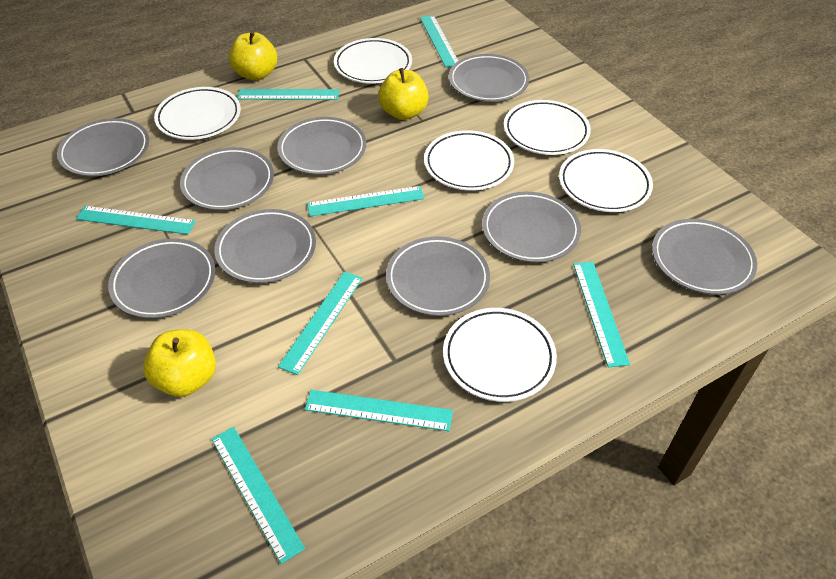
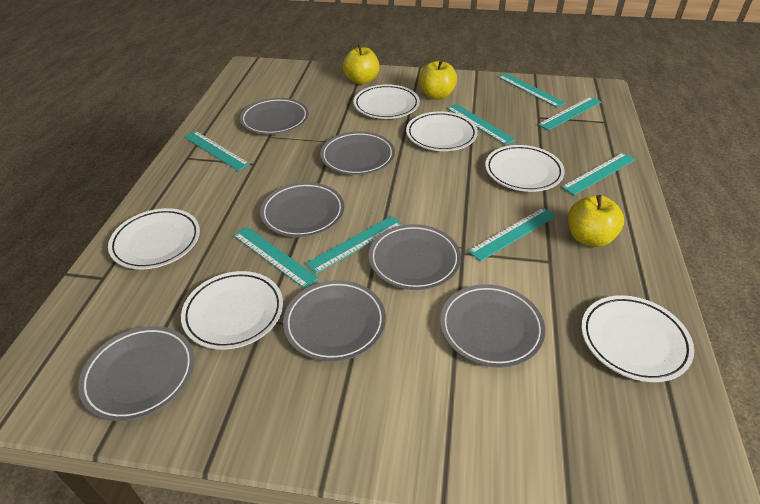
grey plate: [57,118,149,176] [108,239,215,318] [180,147,274,210] [214,209,316,283] [277,117,366,175] [386,236,490,316] [449,54,529,102] [482,192,581,263] [652,219,757,295] = 9 -> [78,326,194,421] [240,98,309,134] [260,182,344,237] [283,280,386,362] [320,131,395,175] [369,224,461,290] [440,284,545,368] = 7

